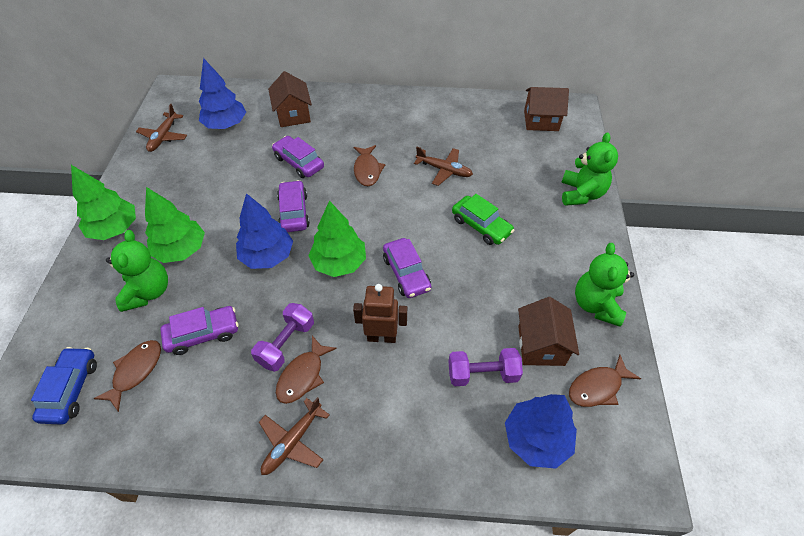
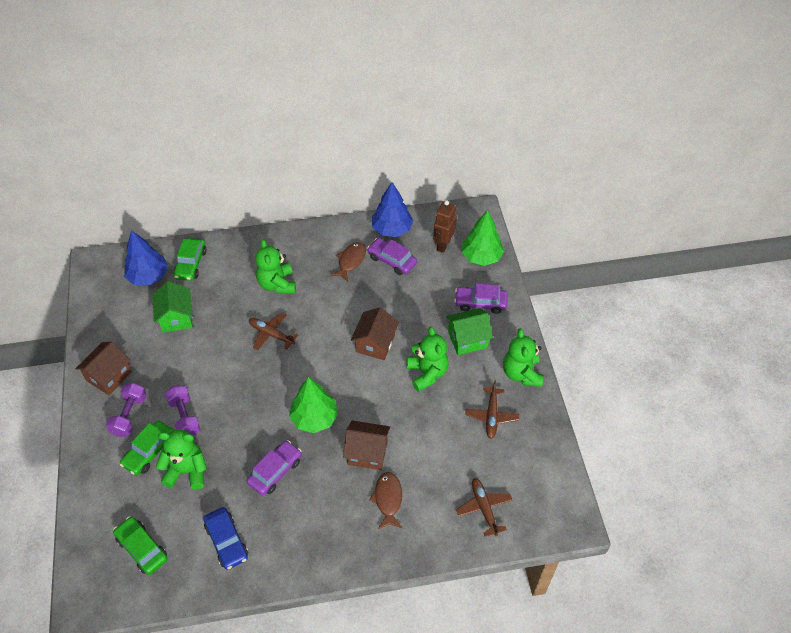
blue tree: [199,58,246,129] [236,193,293,269] [505,394,577,469] = 3 -> [124,230,168,285] [372,182,413,237] = 2
brown fish: [93,340,161,412] [276,336,337,404] [353,145,385,186] [569,355,641,407] = 4 -> [330,242,366,282] [369,472,402,529] = 2
green car: [452,194,515,245] = 1 -> [113,516,168,575] [120,421,173,475] [173,238,207,281] = 3
green house: none = 0 -> [152,281,193,333] [446,308,493,355] = 2
green teddy bear: [106,230,168,312] [561,133,618,206] [575,243,634,327] = 3 -> [156,429,207,489] [255,239,296,294] [407,327,449,392] [503,328,543,387] = 4
green tree: [71,165,136,240] [145,187,205,263] [308,201,366,277] = 3 -> [289,377,338,433] [461,210,504,266] = 2
purple car: [160,306,238,355] [272,136,324,178] [277,180,310,232] [383,238,431,298] = 4 -> [247,440,302,496] [367,238,417,275] [454,284,508,314] = 3

